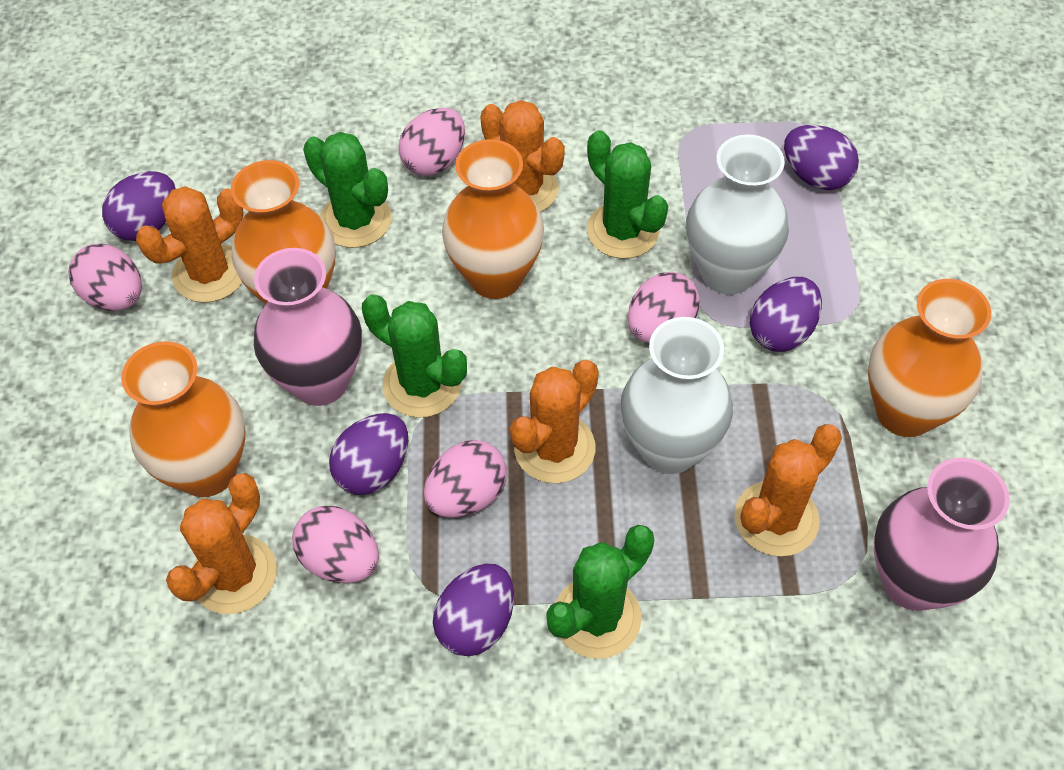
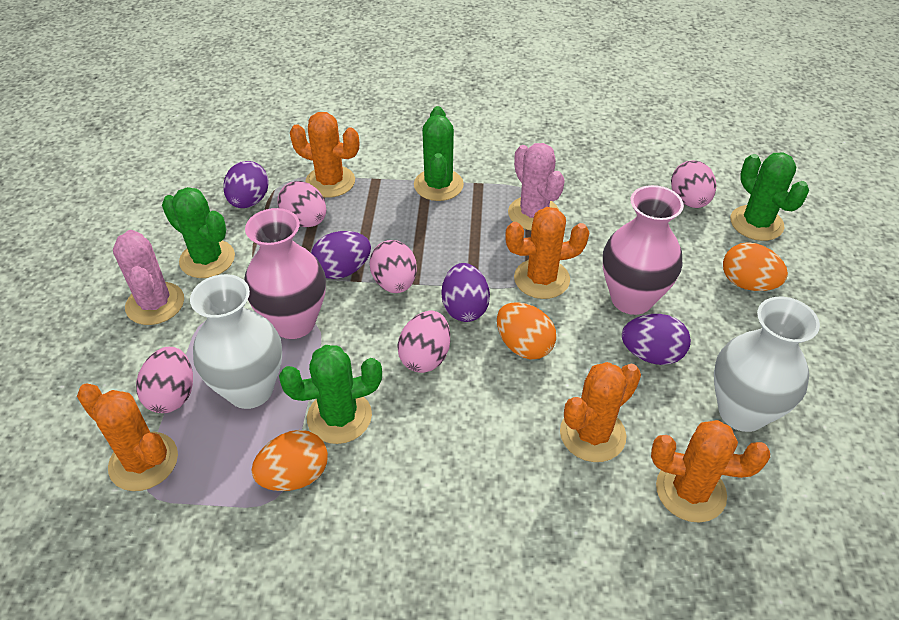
orange egg: none = 0 -> [251,430,328,491] [497,302,556,360] [723,242,788,291] = 3
orange vase: [121,341,246,497] [231,160,335,304] [442,139,544,299] [868,279,991,437] = 4 -> none = 0
pink cactus: none = 0 -> [113,230,184,325] [508,143,565,230] = 2
purple egg: [102,171,176,241] [329,413,408,495] [433,564,514,656] [750,277,822,352] [784,125,859,190] = 5 -> [223,161,269,208] [311,231,371,279] [442,263,490,322] [622,314,691,365] = 4

